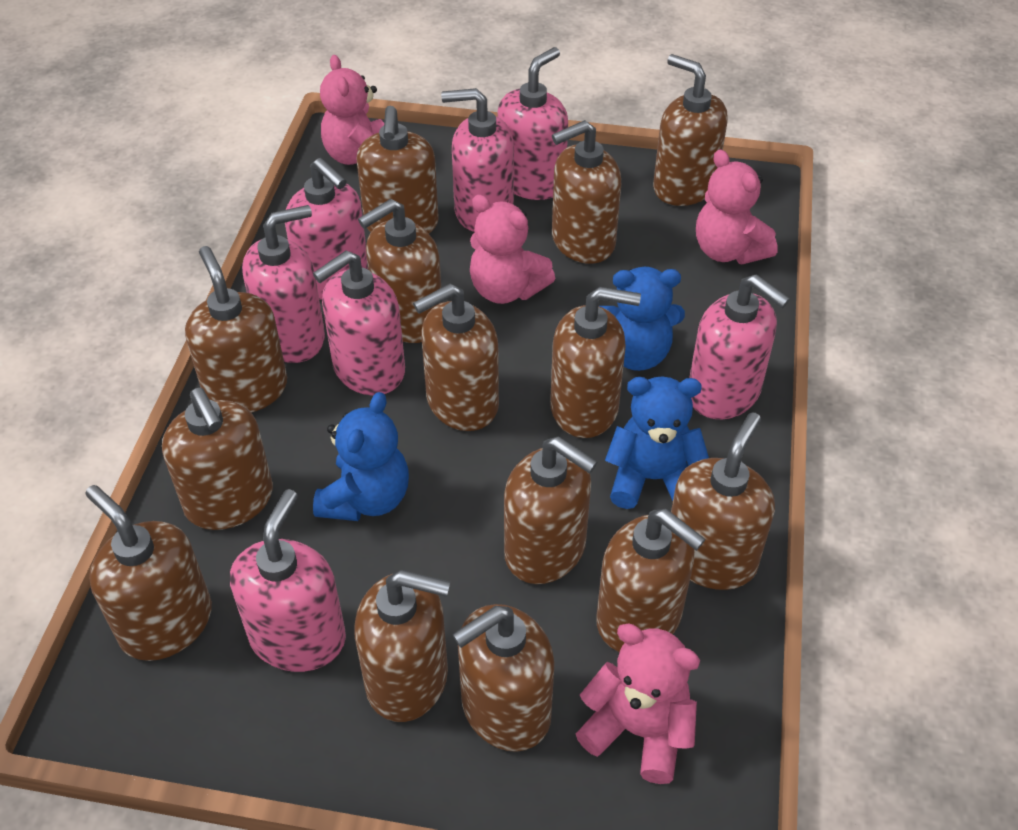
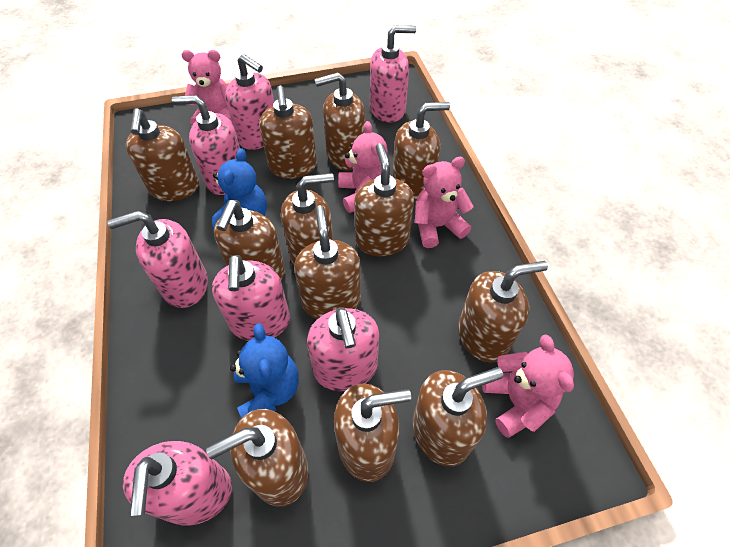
blue teddy bear: [313,392,409,521] [600,267,685,371] [605,376,709,509] = 3 -> [212,148,267,230] [230,323,299,418] = 2
brown soap dispenser: [85,485,212,661] [162,388,273,530] [185,246,287,412] [355,570,450,722] [357,106,439,234] [358,199,442,343] [413,284,499,431] [452,604,555,752] [504,437,597,584] [550,287,641,438] [552,120,621,264] [596,509,705,652] [653,54,728,206] [671,412,775,590] = 14 -> [126,108,199,201] [206,409,308,506] [214,200,285,280] [259,86,317,179] [281,173,334,265] [294,206,361,319] [315,72,365,171] [334,384,411,482] [354,143,414,257] [392,102,450,203] [412,367,503,466] [458,261,548,362] = 12

